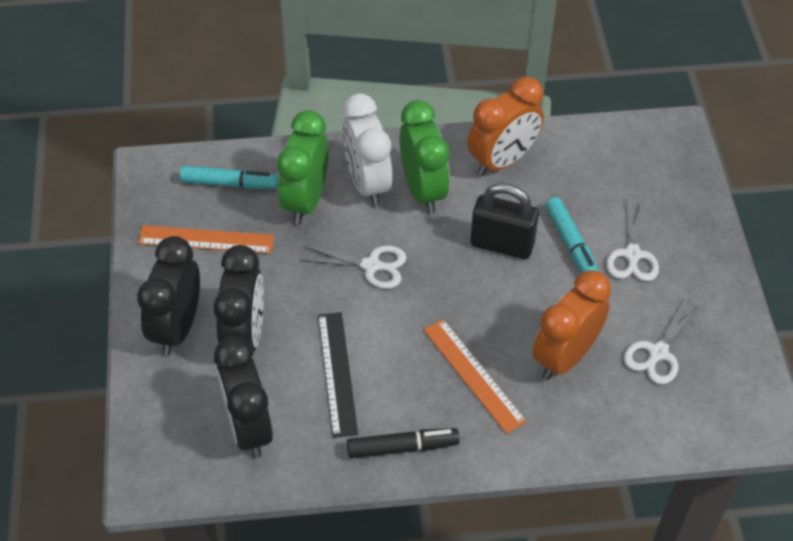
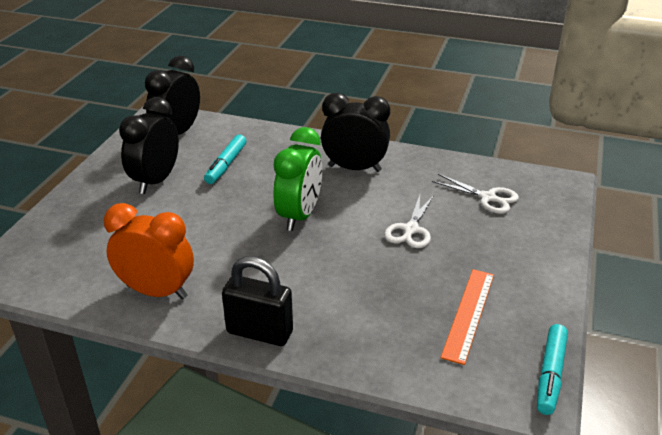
black marker: [347,428,460,458] = 1 -> none = 0
black ruler: [318,312,358,438] = 1 -> none = 0
green clock: [277,110,328,224] [399,100,450,214] = 2 -> [274,127,322,231] = 1
orange clock: [467,77,544,176] [532,270,611,380] = 2 -> [104,203,194,299] = 1
orange ruler: [138,225,274,254] [424,319,527,434] = 2 -> [440,269,494,365] = 1
white clock: [342,93,393,206] = 1 -> none = 0
white scissors: [299,245,407,289] [606,198,659,282] [624,297,701,384] = 3 -> [384,195,434,248] [432,174,519,214] = 2

